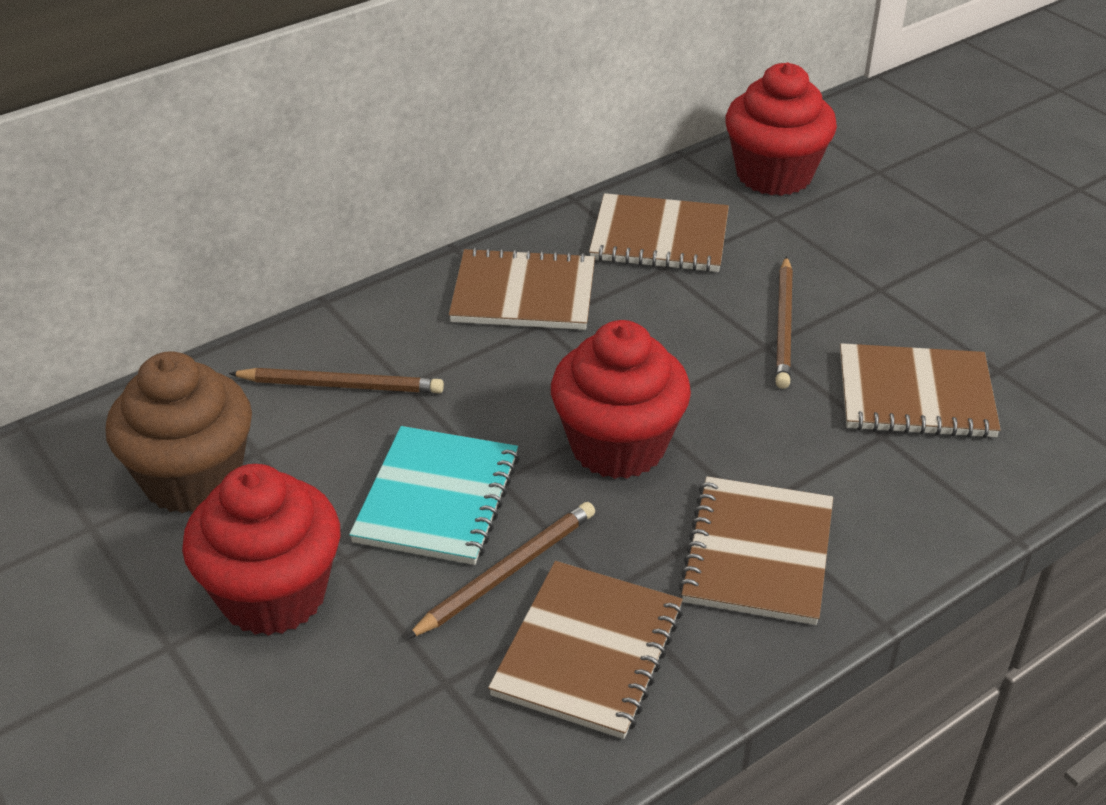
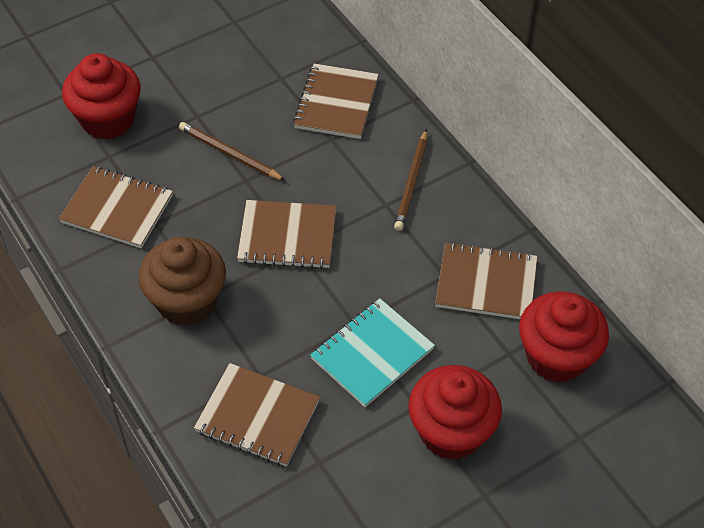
brown pencil: [229,368,444,393] [406,502,595,639] [775,256,793,389] = 3 -> [179,122,286,181] [394,129,427,231] = 2

